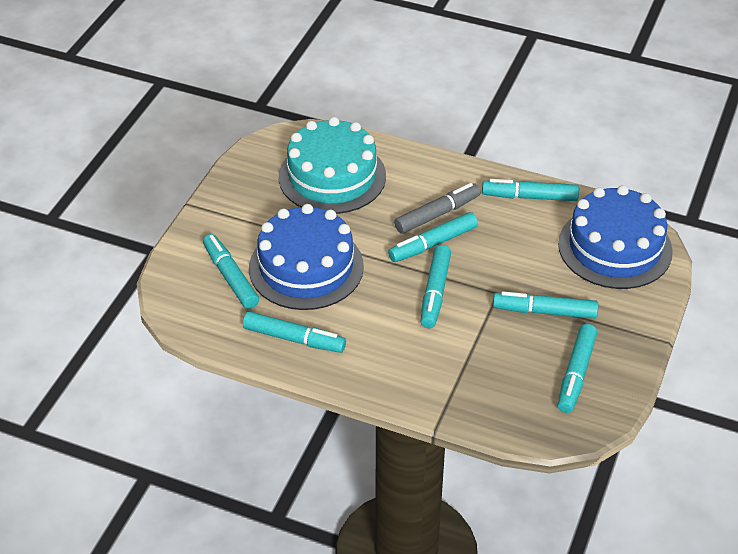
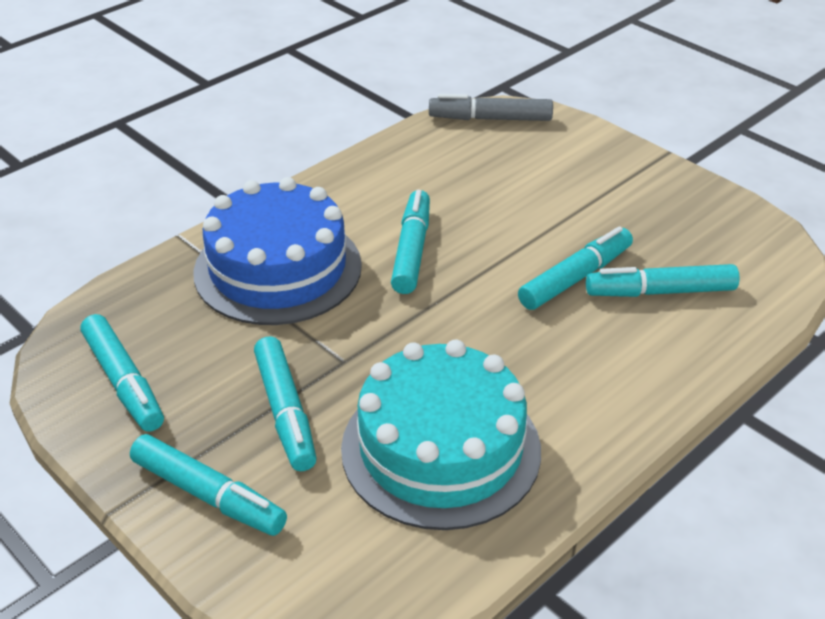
blue cake: [249,204,364,310] [558,185,673,289] = 2 -> [193,177,362,325] = 1
turquoise marker: [203,234,259,309] [243,311,346,353] [388,212,478,262] [421,245,451,328] [482,179,579,201] [493,291,598,319] [558,324,597,413] = 7 -> [81,314,164,432] [130,434,287,536] [254,336,317,471] [391,190,430,294] [518,226,633,310] [586,264,740,297] = 6

